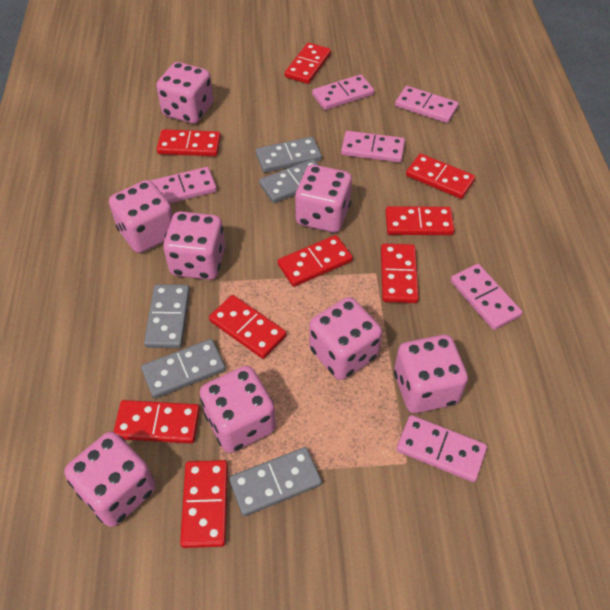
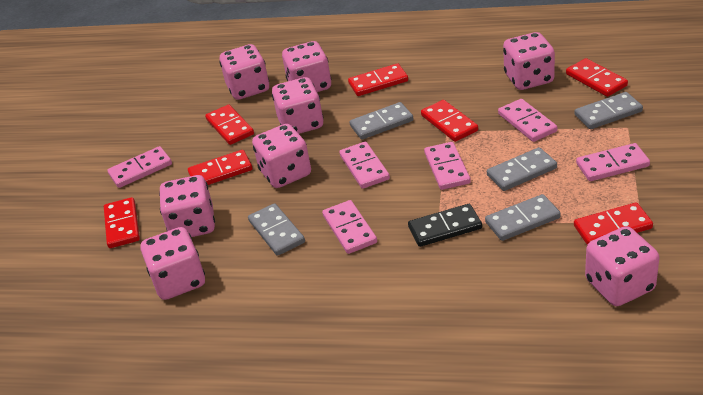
black domino: none = 0 -> [408,204,482,247] = 1
red domino: [114,400,200,444] [157,129,221,156] [180,460,228,548] [209,295,287,359] [278,235,353,287] [285,43,331,84] [381,244,419,303] [385,206,454,235] [406,153,475,199] = 9 -> [104,197,140,248] [188,150,252,185] [205,105,254,145] [348,63,408,96] [421,100,478,142] [566,58,628,97] [574,202,653,245] = 7

